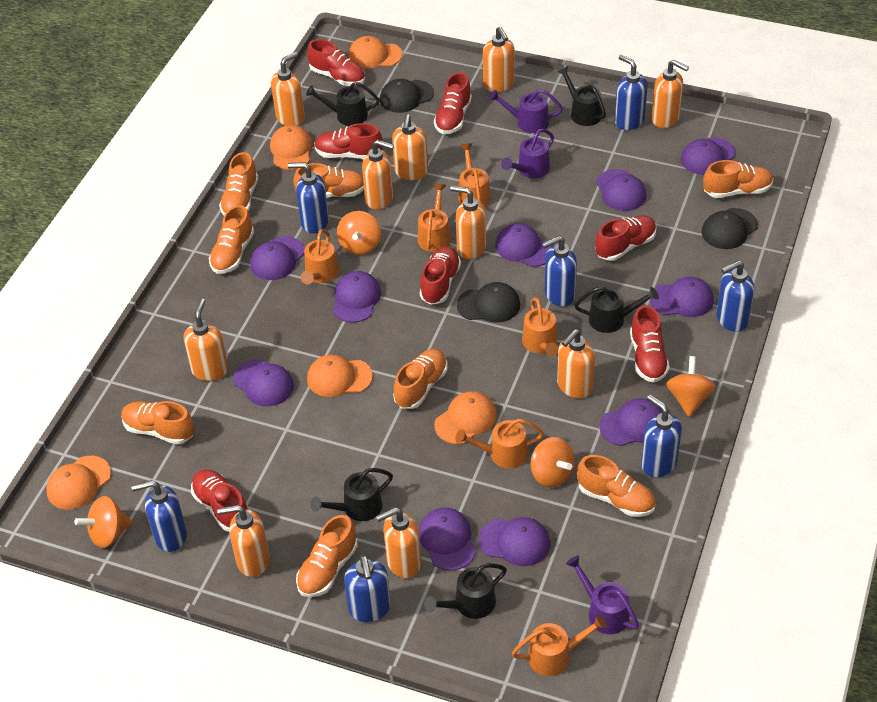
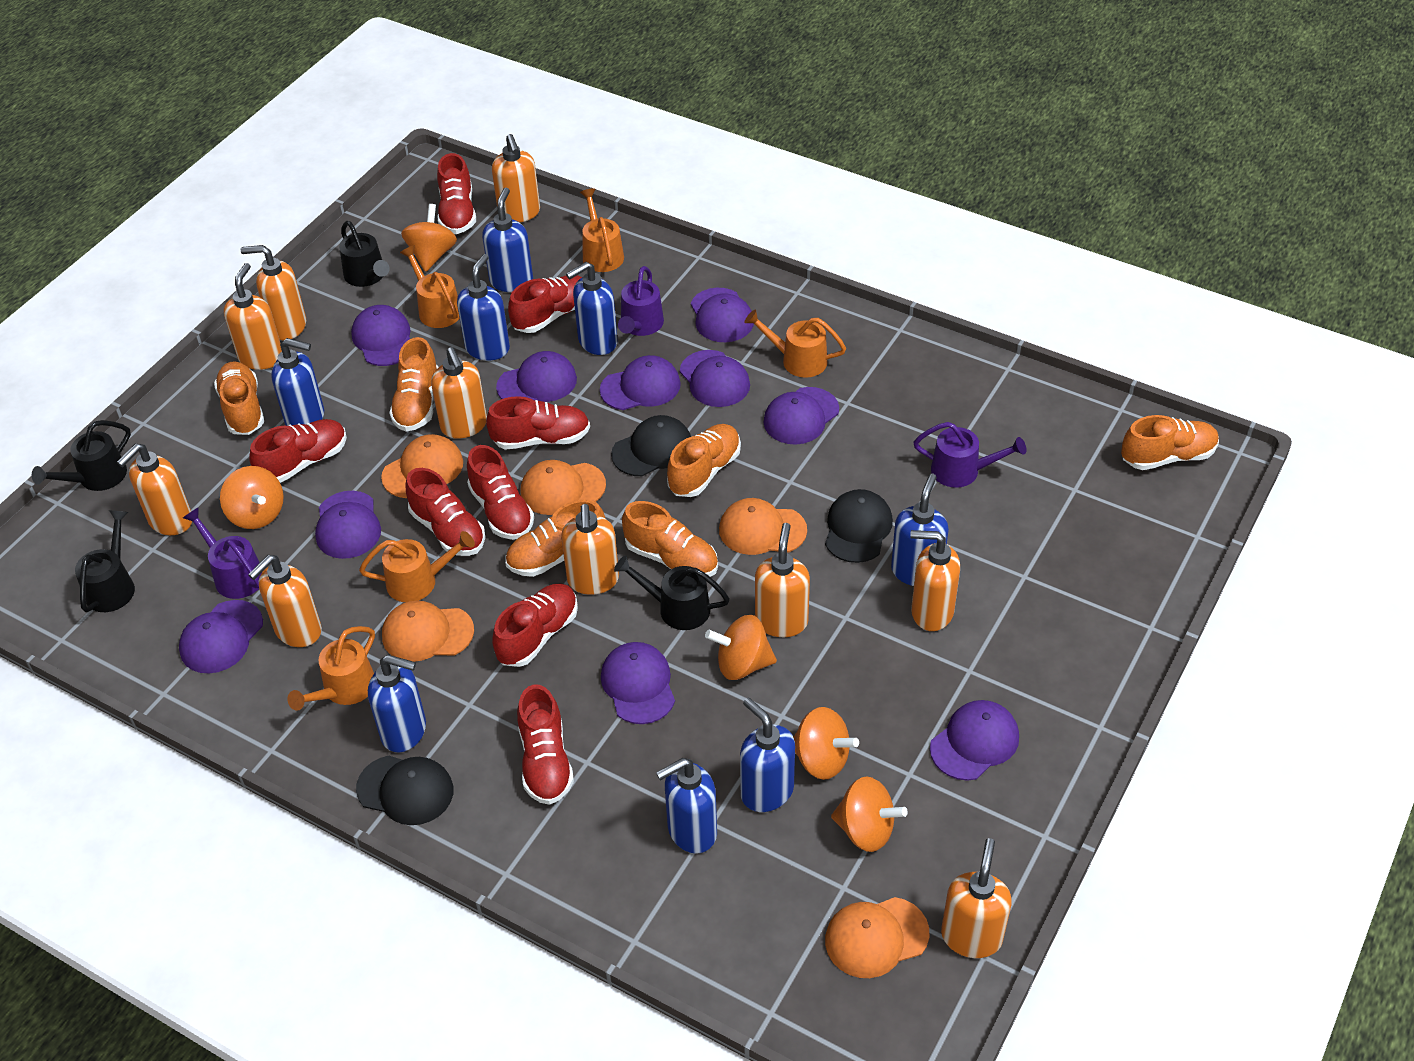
black watering can: [306,82,380,126] [311,468,393,521] [424,563,507,619] [558,66,606,126] [574,286,659,333] = 5 -> [32,420,131,491] [75,510,135,612] [339,221,390,287] [614,555,730,630] = 4
blue soap dispenser: [131,480,187,552] [288,162,329,233] [344,555,391,622] [542,236,577,307] [615,54,648,130] [641,395,682,477] [716,261,754,332] = 7 -> [271,338,324,426] [368,655,426,752] [457,254,510,360] [482,188,533,292] [566,262,618,355] [656,758,717,854] [740,698,795,812] [891,474,949,586] = 8
orange shoe: [121,401,195,445] [209,205,254,274] [219,152,258,215] [293,163,364,198] [296,515,358,597] [393,349,448,409] [577,455,656,517] [703,160,773,198] = 8 -> [214,361,264,435] [389,337,439,432] [505,500,605,577] [622,501,718,577] [667,424,741,497] [1121,415,1219,470] = 6
orange spinning top: [74,496,132,548] [337,211,381,255] [531,437,575,487] [666,356,716,417] = 4 -> [220,466,284,529] [401,204,457,272] [705,615,777,680] [793,707,859,780] [831,776,908,852] = 5
orange watering can: [301,229,339,284] [418,184,451,252] [455,419,544,469] [458,143,491,207] [512,614,607,676] [522,297,558,356] = 6 -> [288,626,375,711] [359,531,475,602] [400,245,460,328] [580,188,624,272] [744,310,846,378] = 5
red shoe: [191,469,248,532] [307,39,365,86] [314,123,383,159] [420,246,461,305] [434,72,472,134] [595,215,656,261] [630,305,670,383] = 7 -> [249,419,347,483] [405,468,485,556] [437,153,476,234] [467,445,534,540] [486,396,590,450] [492,584,578,667] [508,275,582,333] [517,685,574,805] = 8

